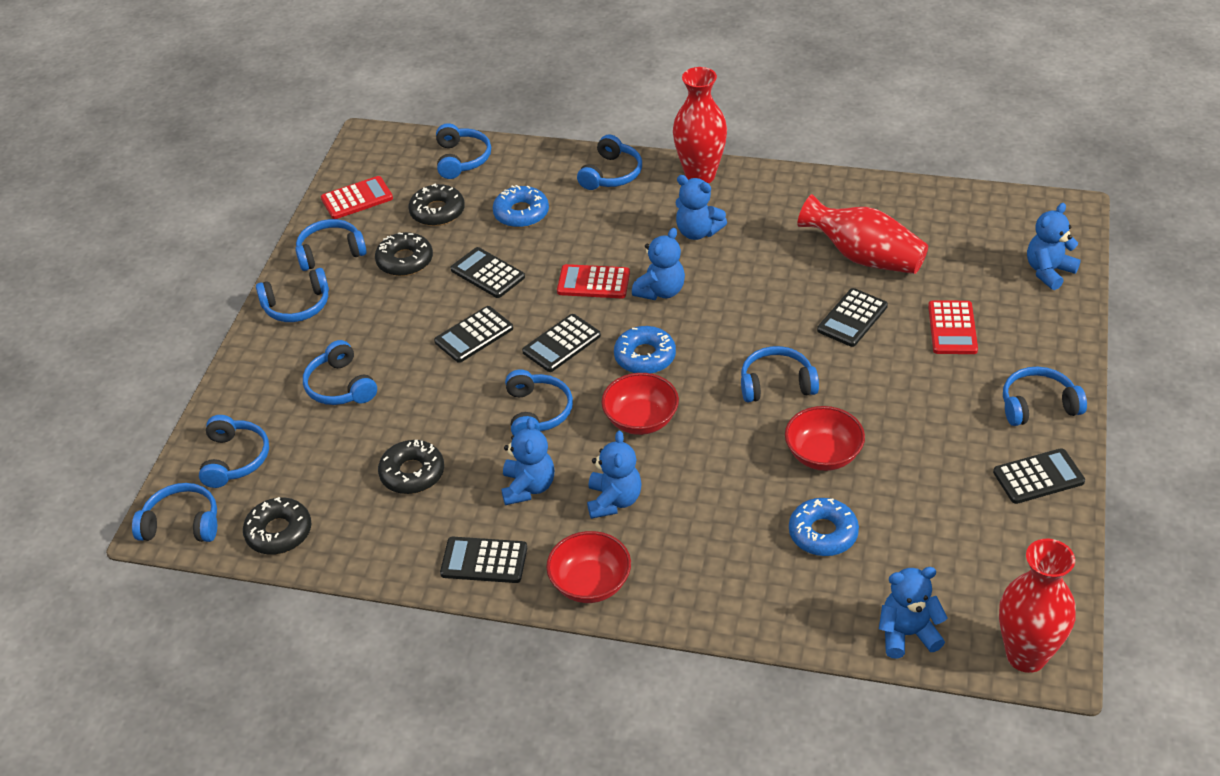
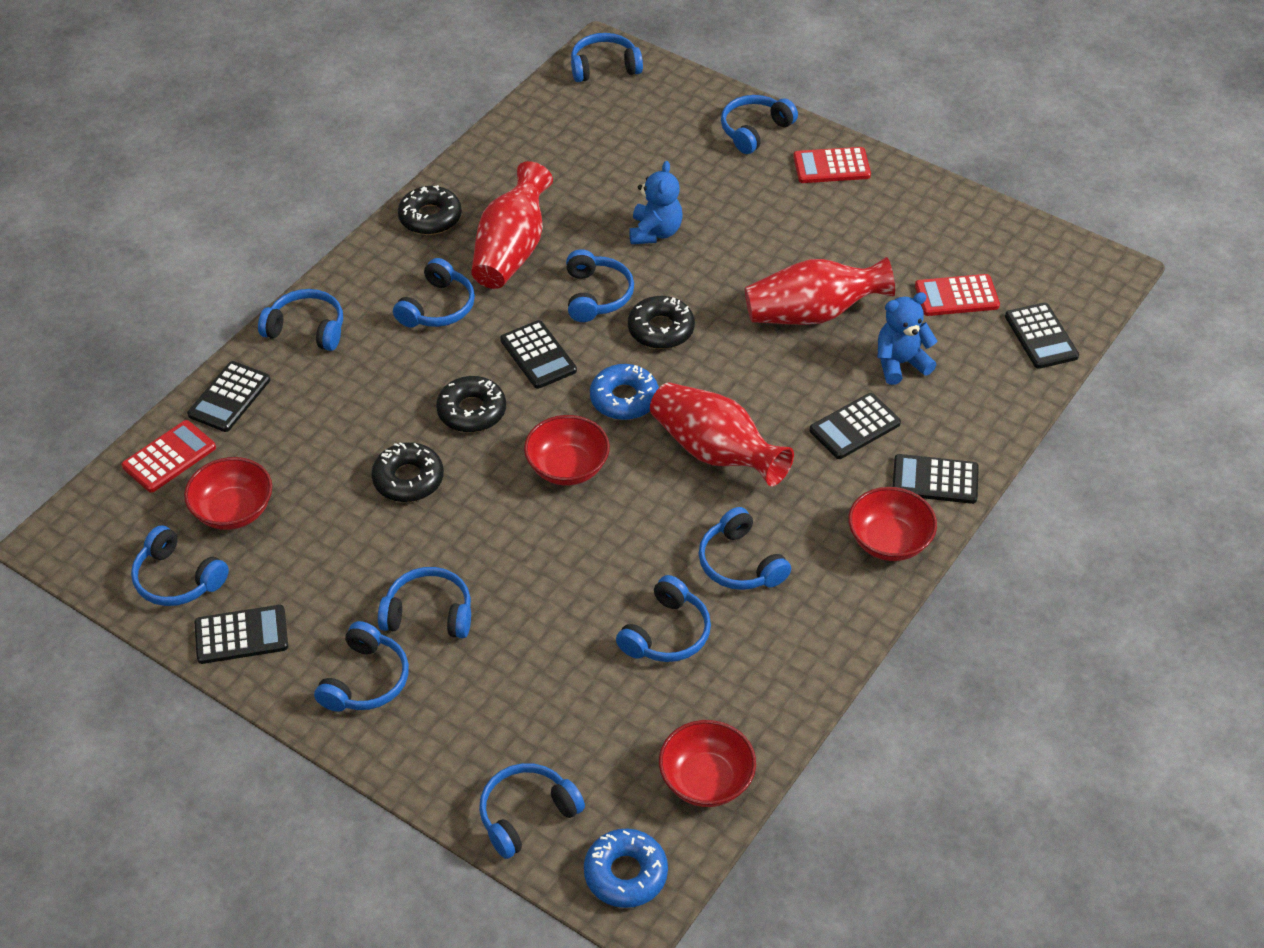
blue donut: [493,185,549,228] [614,326,676,374] [789,498,859,556] = 3 -> [584,829,668,908] [590,364,659,420] = 2
blue headphones: [132,483,217,542] [199,415,269,488] [256,268,329,322] [295,219,367,271] [303,340,377,405] [436,123,491,179] [505,369,573,436] [577,134,642,190] [741,346,819,402] [1003,367,1087,426] = 10 -> [131,525,229,606] [258,289,343,351] [314,621,409,712] [378,567,471,638] [393,258,475,327] [479,763,585,859] [566,249,634,322] [571,33,643,82] [616,575,711,662] [699,507,791,590] [721,95,798,154] = 11
blue teddy bear: [501,417,555,505] [587,431,642,519] [632,228,685,300] [675,175,727,240] [879,567,948,659] [1027,203,1081,290] = 6 -> [629,161,682,244] [878,292,938,385] = 2
red bowl: [546,531,631,603] [601,373,679,435] [785,406,865,471] = 3 -> [184,457,272,530] [524,415,610,485] [659,720,756,807] [848,487,937,561] = 4

